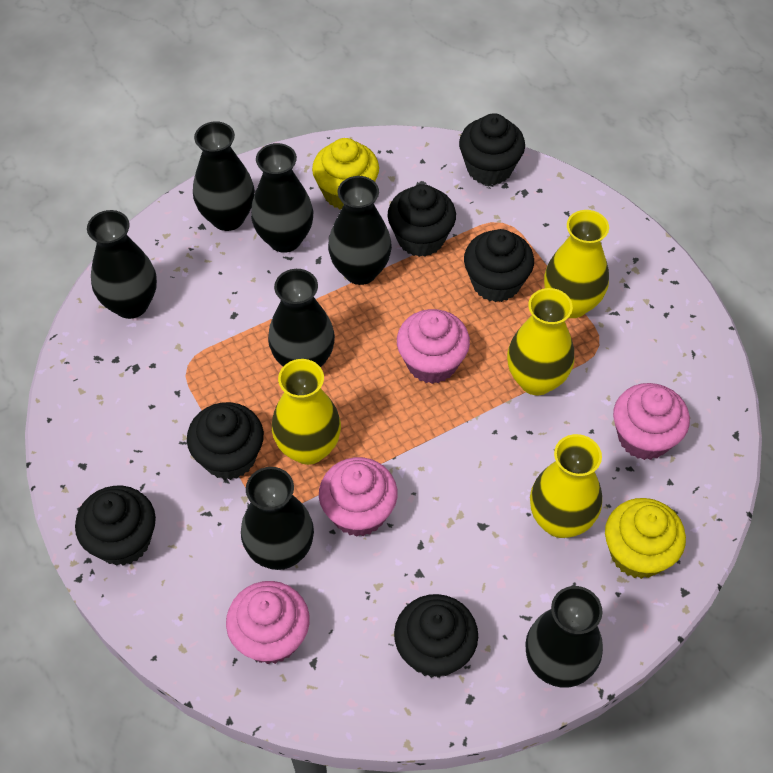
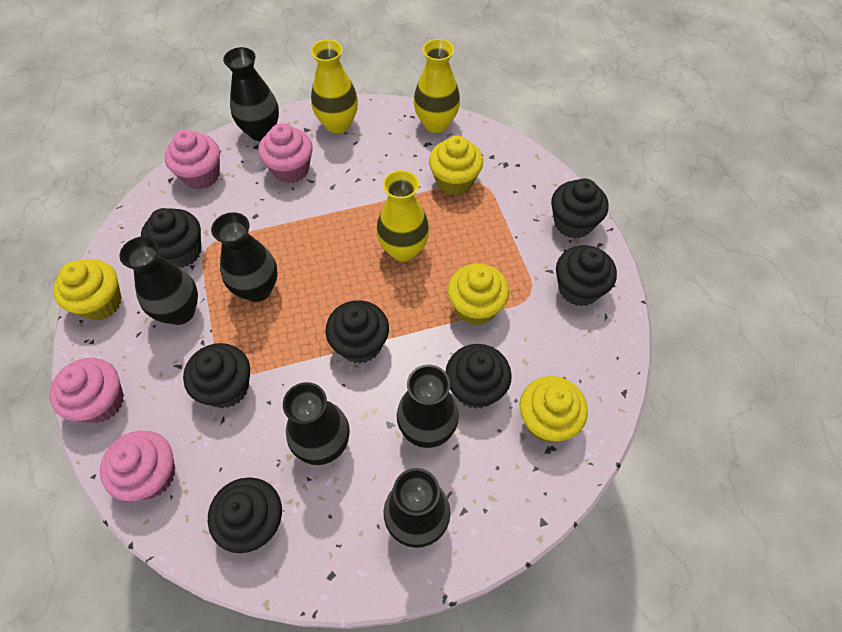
black cupcake: [75,486,156,566] [187,402,264,480] [388,184,456,257] [394,594,478,678] [459,113,525,185] [464,229,534,302] = 6 -> [141,208,201,268] [183,343,250,408] [208,477,282,553] [325,300,389,364] [446,344,512,409] [551,178,609,239] [556,245,617,306] = 7
black vase: [87,210,157,319] [193,121,255,231] [241,467,314,570] [251,143,313,253] [268,269,335,367] [328,176,392,285] [525,586,603,688] = 7 -> [119,237,198,325] [211,212,278,302] [223,47,279,141] [283,382,350,465] [384,468,451,548] [397,365,459,448] = 6
yellow cupcake: [312,138,379,210] [605,498,686,579] = 2 -> [53,259,122,321] [429,135,483,195] [448,264,509,325] [520,376,588,443] = 4
yellow vase: [272,359,341,465] [507,288,574,395] [530,434,602,538] [544,210,609,318] = 4 -> [311,39,358,133] [376,170,429,261] [414,39,460,133] = 3

